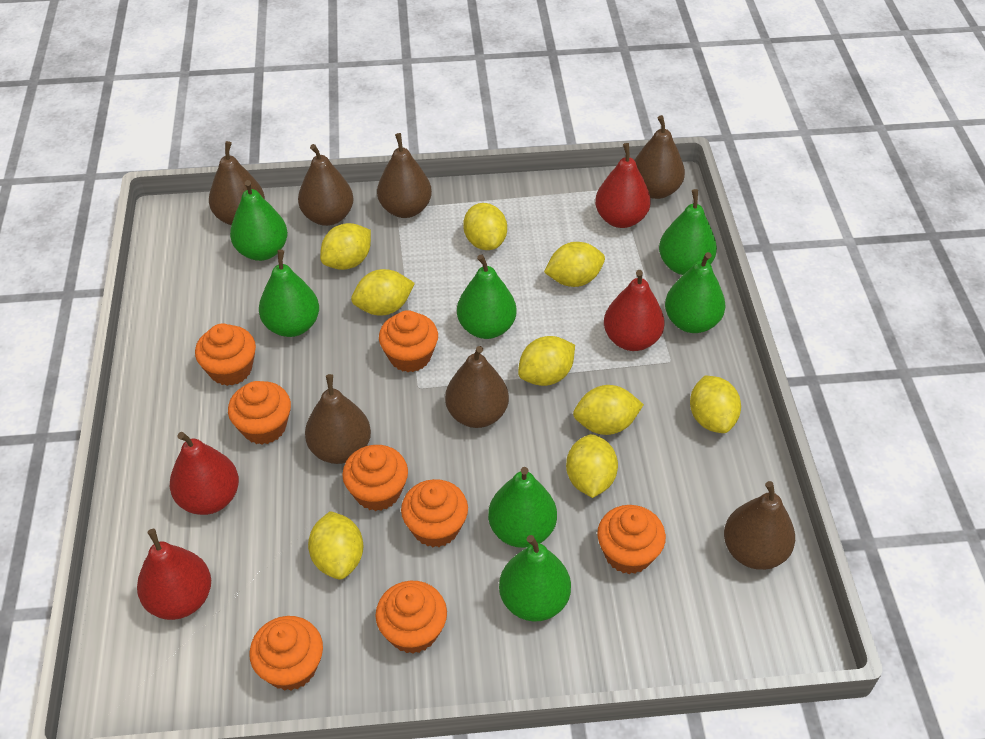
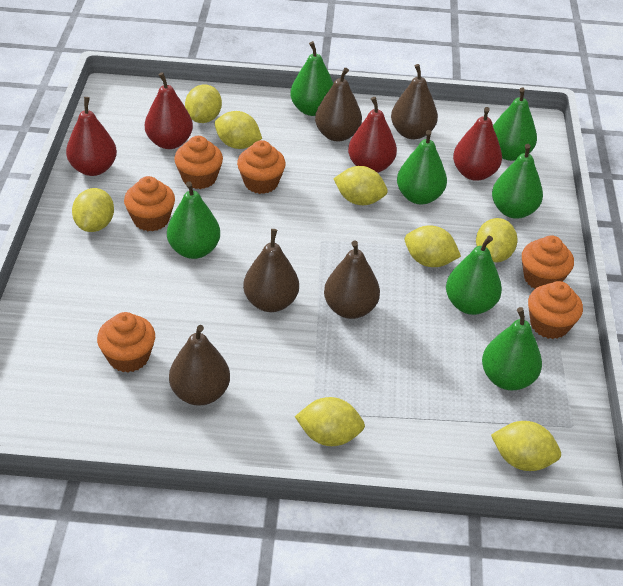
brown pear: [209,141,265,225] [298,144,354,226] [305,374,371,464] [377,133,432,218] [445,346,509,428] [634,115,685,199] [724,481,795,570] = 7 -> [169,325,230,406] [243,229,299,312] [315,68,362,142] [324,241,380,319] [391,64,438,139] = 5
orange cupcake: [195,324,256,386] [228,381,291,445] [249,616,323,691] [342,445,408,511] [375,581,447,654] [379,310,438,372] [401,479,468,547] [597,505,666,574] = 8 -> [97,312,155,372] [124,176,175,231] [174,136,223,189] [237,140,286,194] [522,235,574,289] [528,281,583,339] = 6
yellow lemon: [308,511,363,579] [320,223,371,270] [351,269,415,316] [463,203,507,250] [518,336,575,386] [544,242,605,287] [566,434,618,498] [573,385,644,435] [690,376,741,433] = 9 -> [72,188,114,232] [185,84,222,123] [215,111,262,149] [295,397,365,446] [333,166,388,205] [405,225,461,267] [476,218,518,262] [491,421,561,471] = 8

